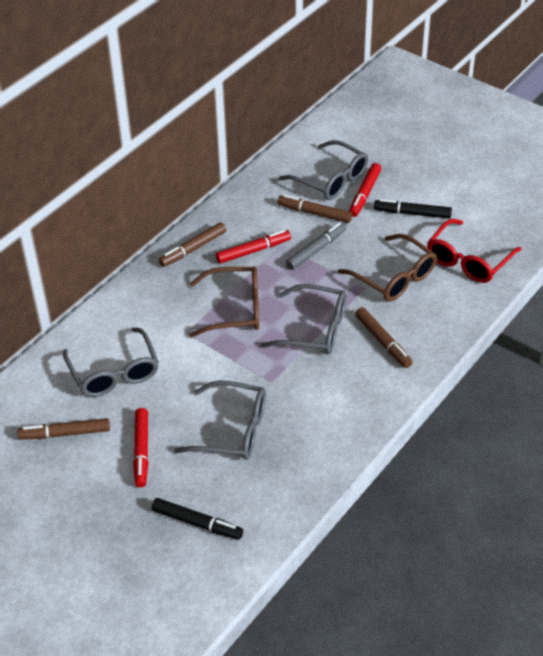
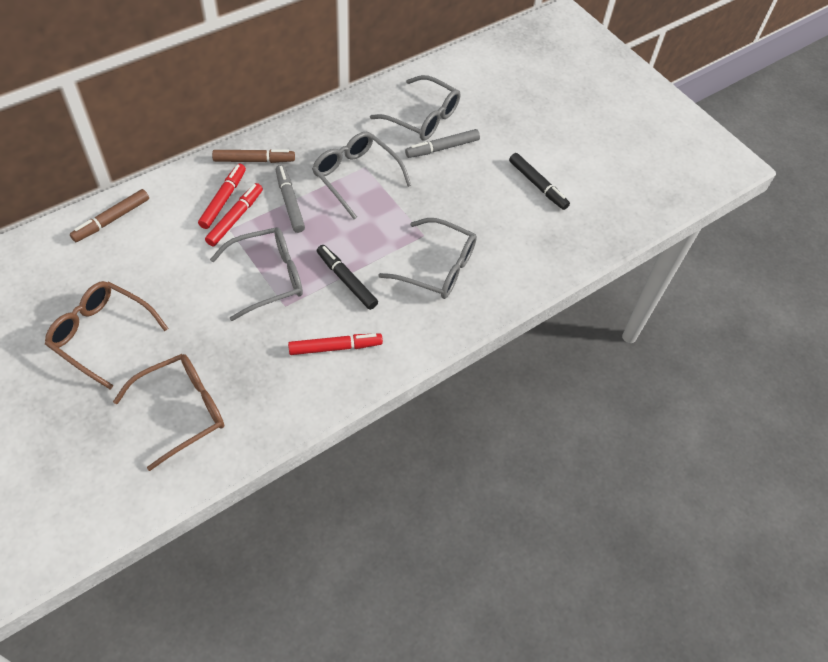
brown marker: [18,418,110,440] [159,222,226,267] [277,195,352,223] [355,307,413,368] = 4 -> [70,189,149,242] [212,149,295,163] = 2
grey marker: [286,222,347,270] = 1 -> [276,165,305,233] [405,129,480,158] = 2
red glasses: [427,219,522,283] = 1 -> none = 0

